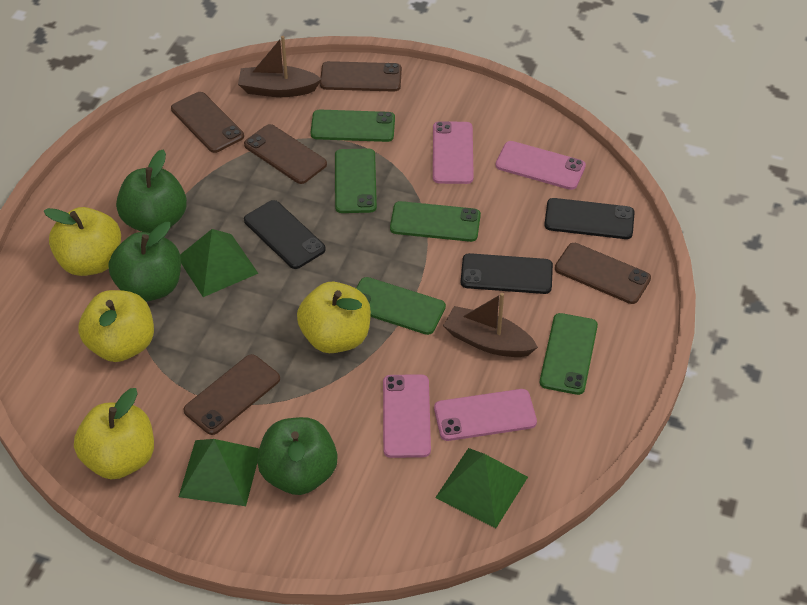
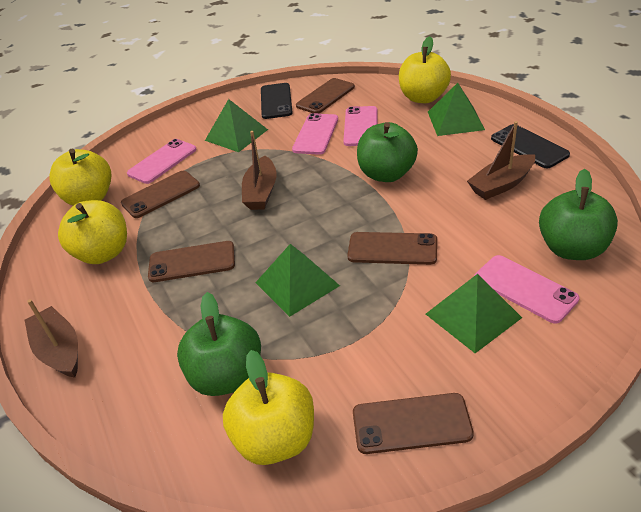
black phone: [244,200,326,269] [461,253,553,294] [544,198,635,239] = 3 -> [261,83,293,119] [491,124,570,168] = 2
brown boat: [238,36,322,97] [443,293,538,357] = 2 -> [25,299,78,378] [242,131,277,210] [467,121,535,200] = 3
green phone: [310,110,395,142] [335,148,377,213] [356,277,446,335] [390,201,481,242] [540,313,598,395] = 5 -> none = 0
green pyramid: [179,439,259,506] [180,229,259,297] [435,448,528,528] = 3 -> [205,99,268,152] [255,244,340,317] [426,274,522,353] [428,83,485,136] = 4

